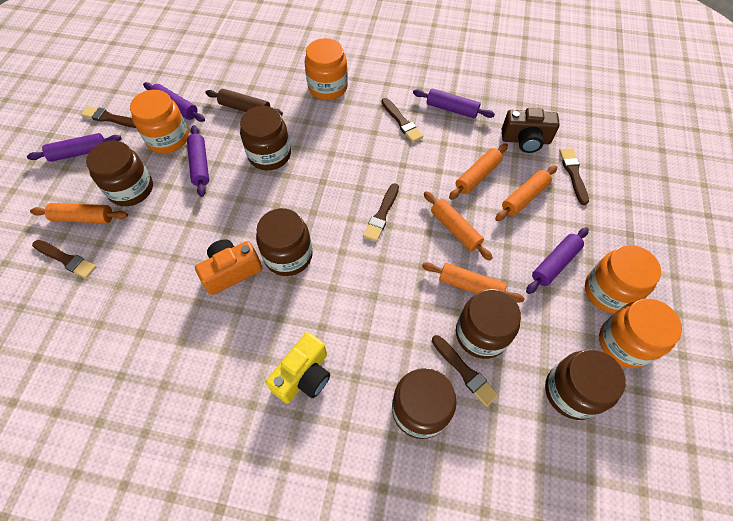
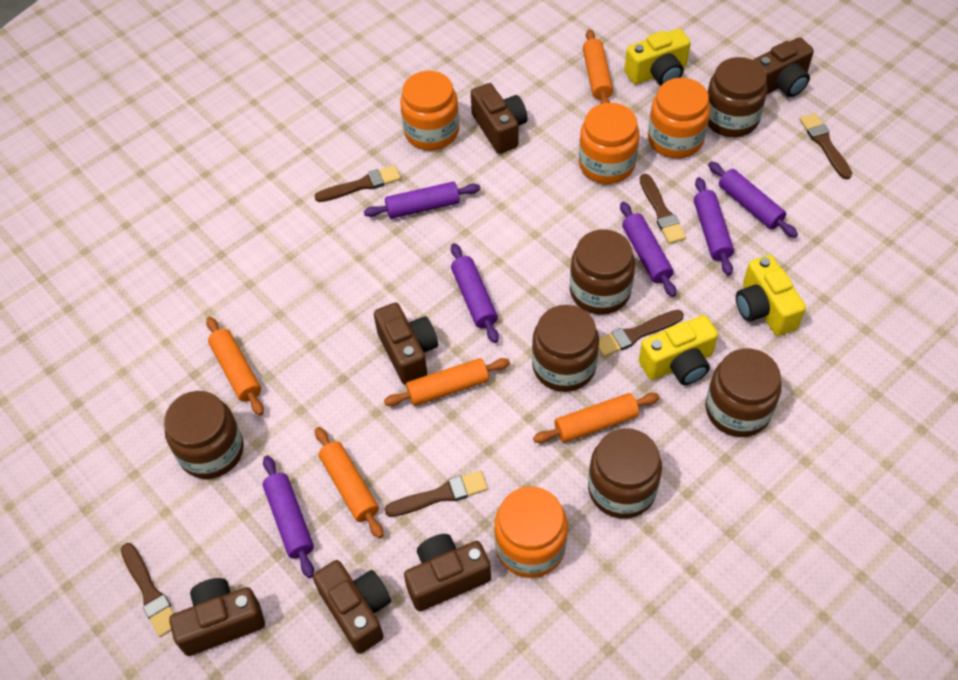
brown camera: [502,108,560,153] = 1 -> [169,578,265,656] [313,560,391,654] [374,302,438,385] [404,534,491,611] [471,83,527,154] [753,37,814,97] = 6
brown rolling pin: [205,89,283,116] = 1 -> none = 0
orange camera: [195,239,263,295] = 1 -> none = 0
purple rolling pin: [27,133,122,162] [143,82,205,122] [187,125,209,197] [413,89,495,118] [526,227,589,294] = 5 -> [263,456,314,578] [364,182,480,219] [451,243,499,343] [620,202,676,297] [694,177,734,275] [708,162,798,238] = 6
yellow camera: [265,332,330,404] = 1 -> [625,29,691,85] [639,315,718,385] [736,255,806,336] = 3

